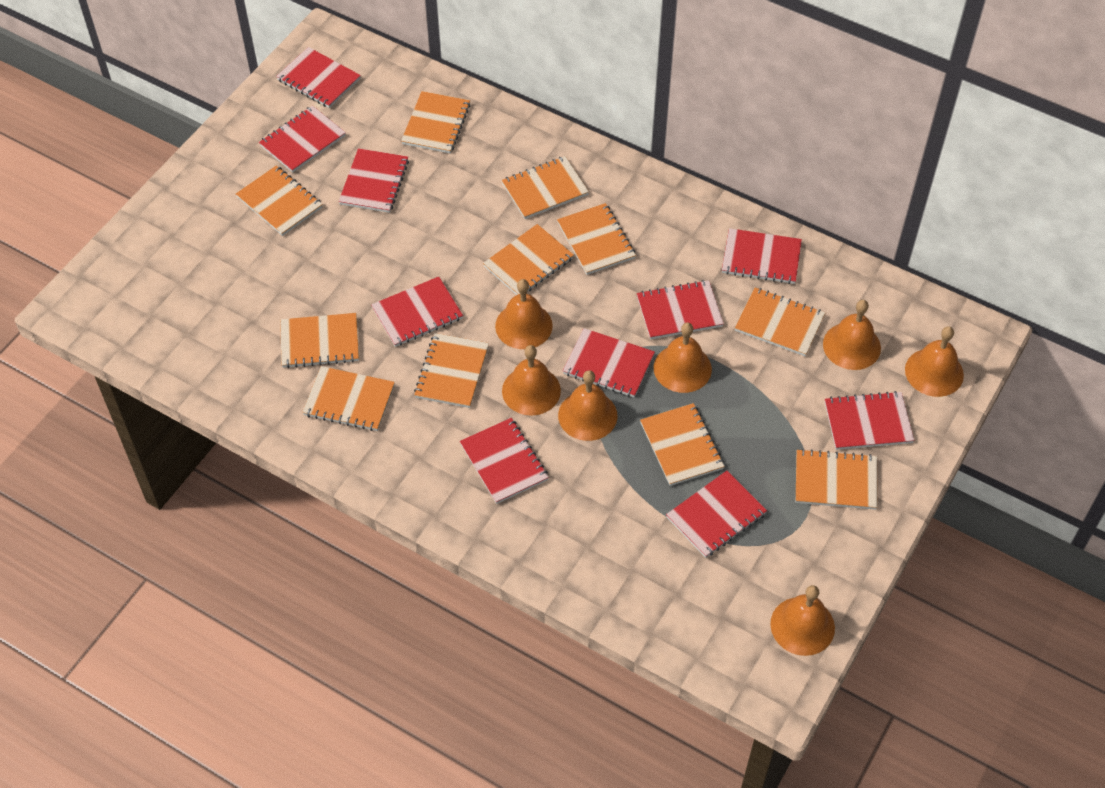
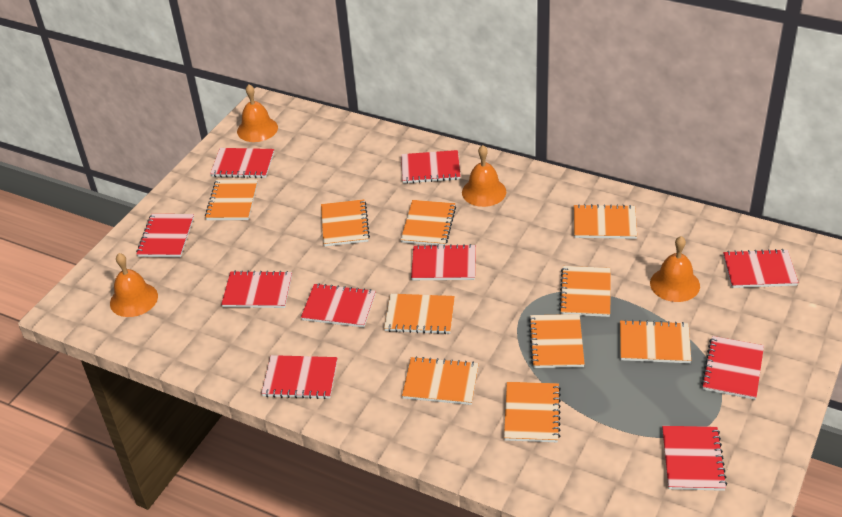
orange bell: [495,279,553,349] [502,345,561,416] [558,370,618,441] [654,322,712,393] [770,585,835,656] [823,300,881,370] [905,326,964,397] = 7 -> [110,253,158,317] [237,84,278,142] [462,145,506,207] [650,236,700,302] = 4
orange notebook: [236,166,323,236] [280,313,359,368] [302,366,395,431] [401,91,470,153] [414,333,489,408] [483,224,574,295] [502,156,589,219] [557,203,636,275] [640,403,725,486] [735,288,825,356] [796,449,878,510] = 11 -> [205,179,258,220] [321,199,370,246] [384,294,455,334] [401,200,456,245] [402,356,479,405] [504,382,561,442] [529,314,585,368] [559,266,611,317] [574,204,637,239] [620,320,691,363] = 10

